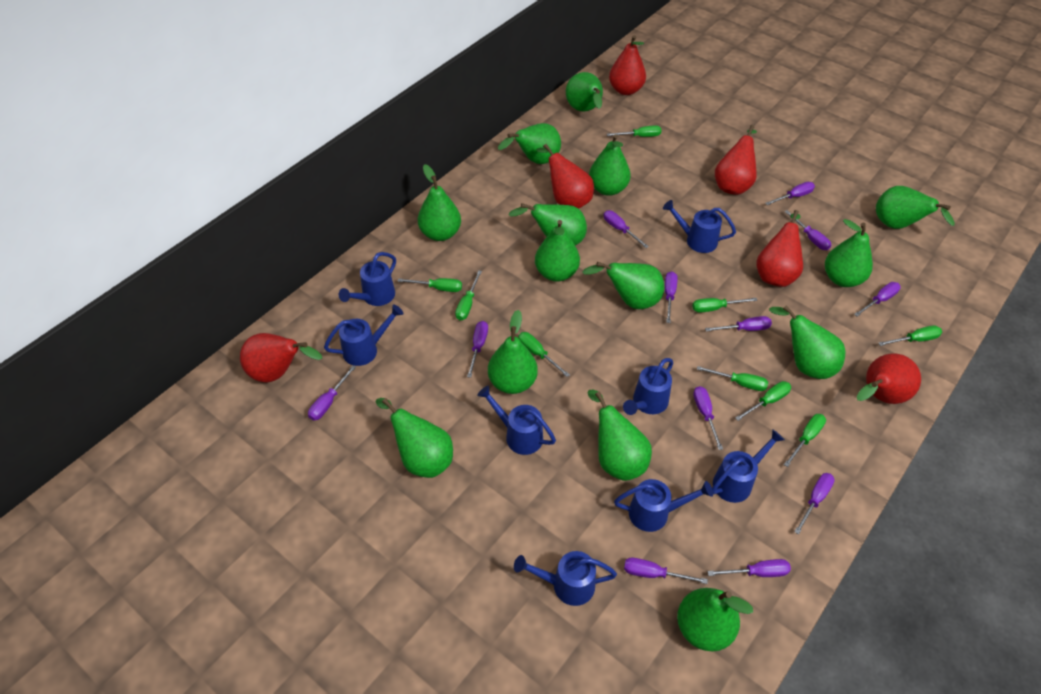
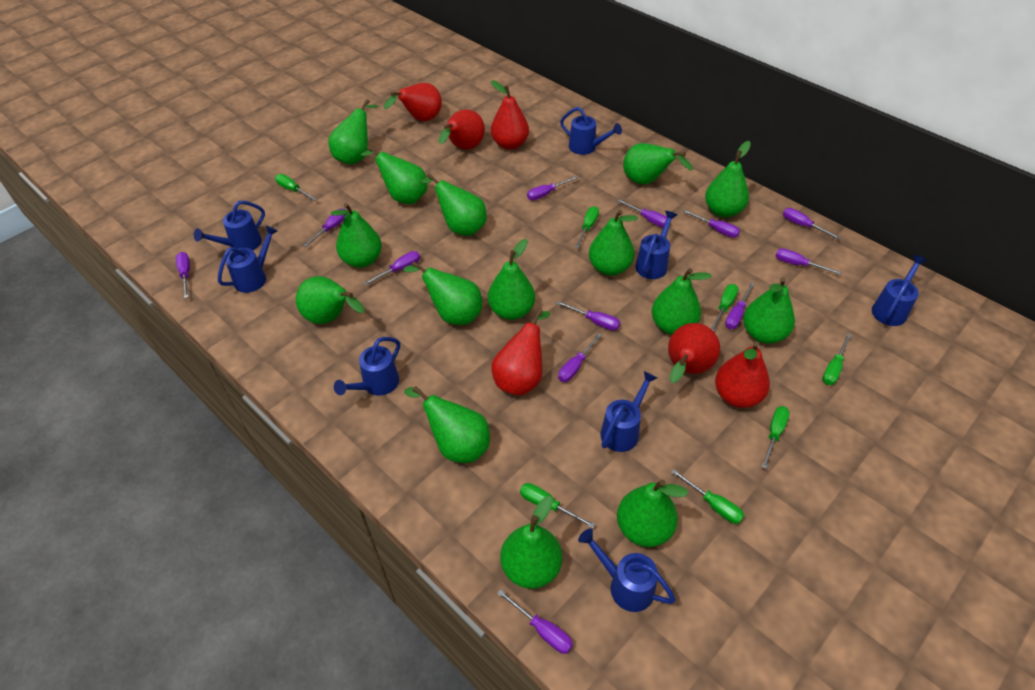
green pear: [376,398,453,478] [418,164,461,241] [488,310,538,394] [498,123,561,164] [508,203,587,245] [535,220,580,282] [566,72,603,112] [582,262,664,309] [587,390,652,481] [589,134,631,196] [677,588,753,651] [769,306,845,379] [825,219,873,287] [876,186,955,229] = 14 -> [296,276,364,324] [328,99,379,165] [331,203,382,268] [361,146,428,204] [403,261,483,325] [404,386,490,463] [420,173,487,236] [488,239,535,320] [501,496,562,589] [589,210,638,276] [617,480,688,547] [623,143,693,185] [651,268,712,335] [705,141,751,217] [743,277,795,344] = 15
green screwdriver: [398,278,462,292] [455,270,482,321] [518,332,570,377] [607,125,662,137] [692,298,757,312] [697,366,768,391] [735,381,791,421] [784,414,826,467] [879,325,942,346] = 9 -> [275,174,317,201] [520,483,595,528] [575,206,599,248] [671,469,744,524] [711,284,739,331] [762,406,790,469] [822,334,852,385] = 7

